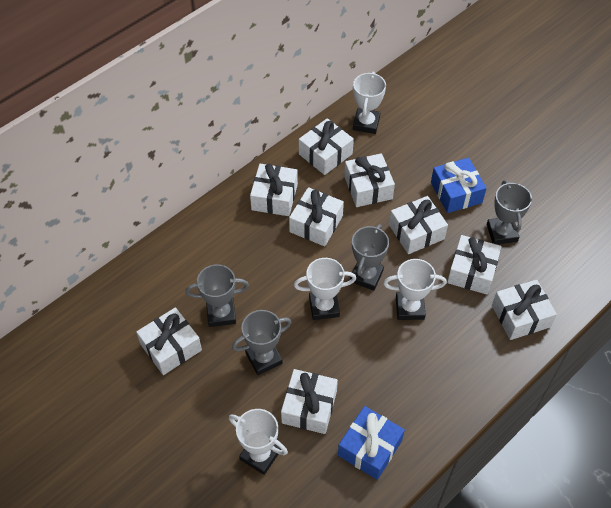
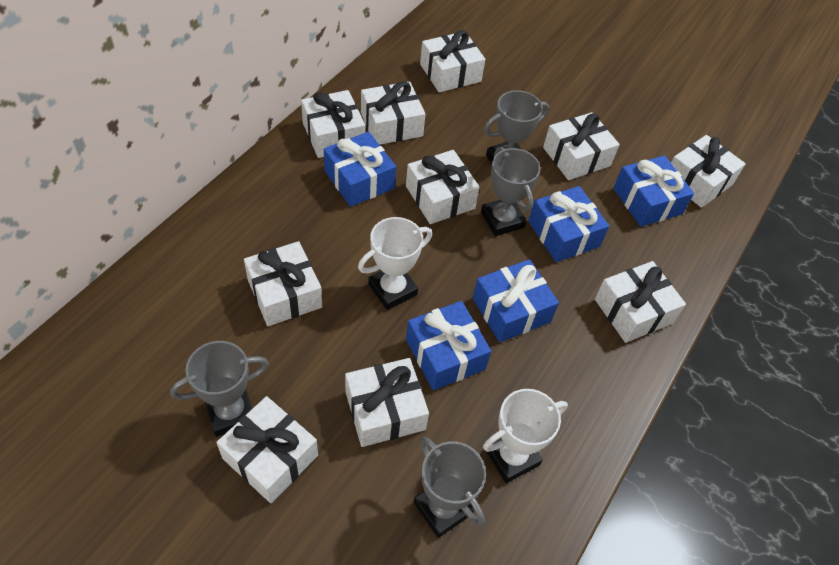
blue gift: [338,406,405,480] [431,158,487,213] = 2 -> [324,132,396,207] [406,301,491,390] [473,259,559,342] [528,186,609,262] [613,155,694,227] = 5
white gift: [136,307,202,375] [250,164,298,216] [281,369,338,434] [289,187,344,246] [299,118,354,175] [344,153,395,207] [389,196,448,254] [447,235,501,295] [492,280,557,340] = 9 -> [216,396,318,503] [244,241,322,326] [301,90,365,158] [345,358,429,447] [361,81,425,145] [406,150,480,224] [420,30,485,92] [543,112,620,180] [595,261,686,343] [671,135,746,208] = 10
white trophy: [229,409,288,475] [294,258,356,320] [353,72,386,134] [383,259,447,320] = 4 -> [358,217,432,310] [483,389,568,483] = 2

